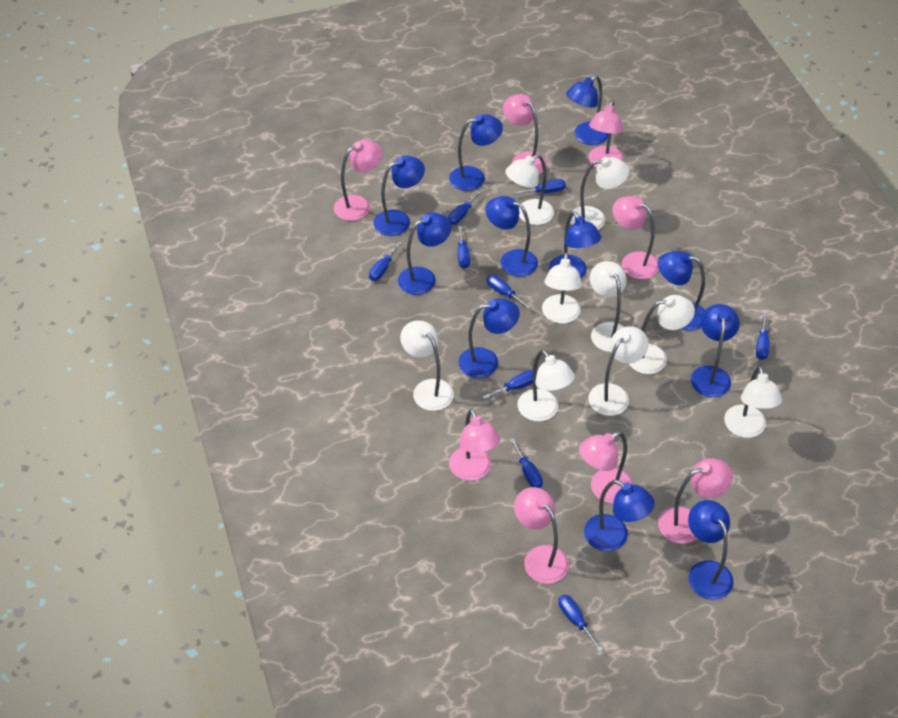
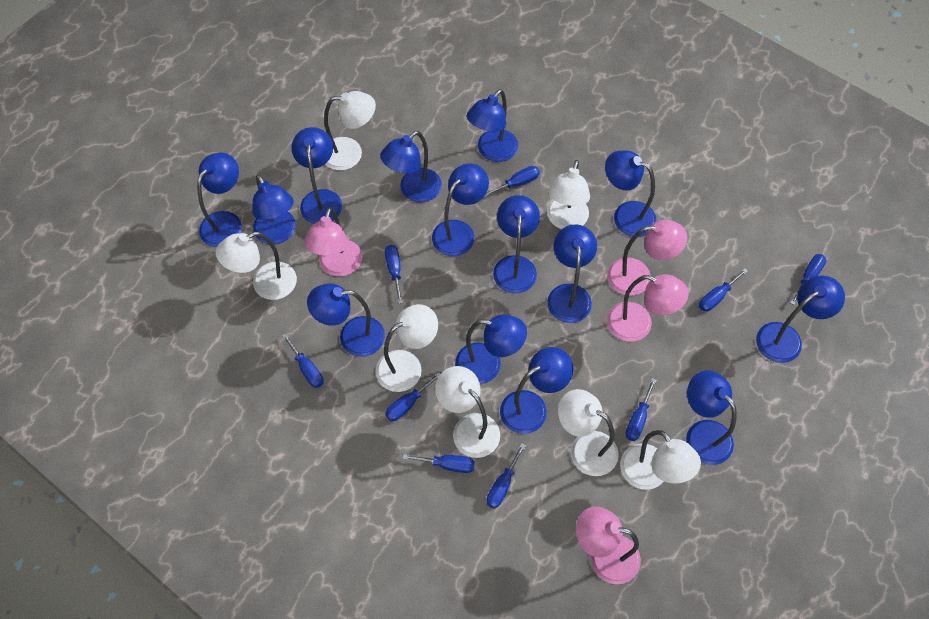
blue lamp: [373,156,425,236] [398,213,451,295] [449,114,503,191] [458,298,520,378] [485,196,538,277] [549,211,601,279] [566,75,608,145] [584,480,655,552] [658,251,705,331] [688,500,734,600] [690,304,740,397] = 11 -> [197,152,242,247] [252,174,296,244] [291,127,342,224] [307,283,385,357] [380,131,442,203] [432,164,489,256] [455,315,527,384] [467,89,518,162] [493,195,540,293] [500,347,573,434] [547,224,597,323] [605,150,656,237] [686,371,737,465] [756,275,845,363] = 14
pink lamp: [334,140,382,221] [449,409,500,481] [503,94,547,174] [514,487,569,584] [579,431,634,503] [588,100,624,168] [612,196,659,279] [658,458,733,544] = 8 -> [304,208,362,276] [576,506,641,584] [607,220,687,296] [607,274,689,342] = 4
white lamp: [400,320,454,411] [505,154,554,225] [518,350,575,422] [542,252,582,323] [570,157,629,230] [588,327,649,416] [590,261,627,352] [629,295,695,374] [724,366,782,438] = 9 -> [216,232,297,300] [324,91,376,170] [376,304,438,392] [435,366,500,458] [547,160,590,229] [558,389,619,476] [620,430,701,490] = 7

